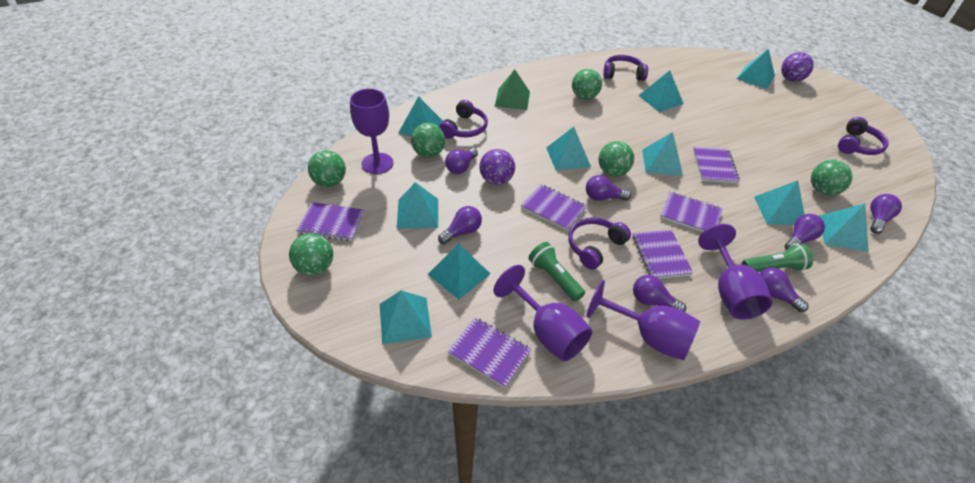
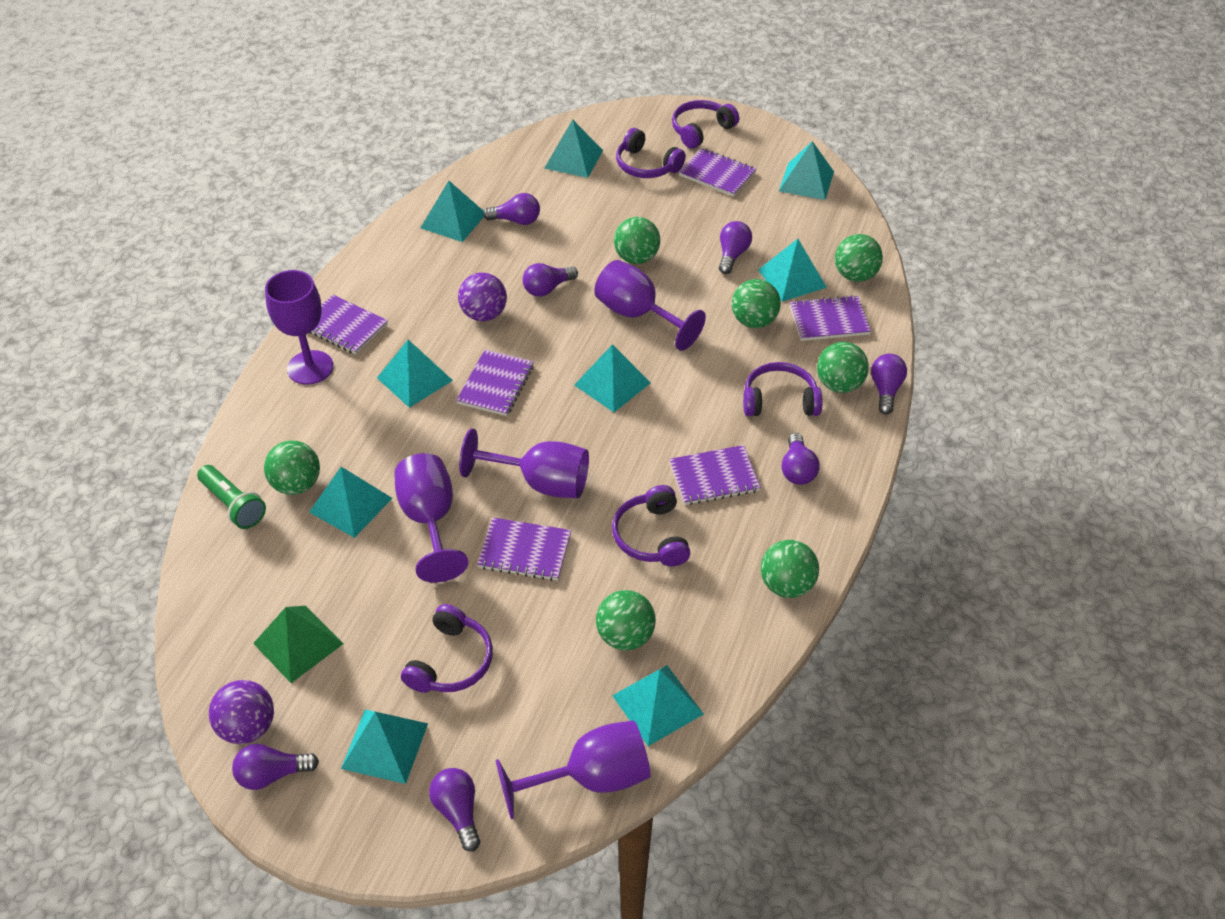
green ball: [289,233,333,276] [308,150,346,187] [411,123,445,157] [572,69,602,100] [599,141,634,176] [811,160,853,195] = 6 -> [264,440,320,495] [596,590,656,650] [614,217,660,264] [732,279,781,328] [761,540,819,598] [817,342,869,393] [835,234,883,282] = 7
green flashlight: [528,242,585,302] [742,244,813,272] = 2 -> [197,465,266,529] = 1
purple goblet: [350,89,394,174] [494,265,592,362] [587,280,700,360] [698,224,773,319] = 4 -> [265,270,333,385] [394,453,468,583] [459,428,589,498] [496,720,650,819] [594,260,706,351] = 5
purple headphones: [439,100,488,139] [568,217,631,270] [603,55,648,81] [838,117,889,155] = 4 -> [401,604,493,693] [612,485,690,566] [616,128,686,178] [672,100,739,149] [743,362,822,416] = 5
turquoise pyramid: [380,290,432,344] [397,182,438,229] [398,96,443,136] [428,243,490,299] [547,127,591,171] [638,70,684,112] [642,132,683,176] [737,49,775,89] [754,180,804,225] [819,203,869,252] = 10 -> [309,467,392,538] [341,709,428,784] [377,340,453,408] [421,181,484,242] [544,120,603,178] [574,344,651,412] [612,665,703,746] [758,239,827,302] [779,141,834,200] = 9

